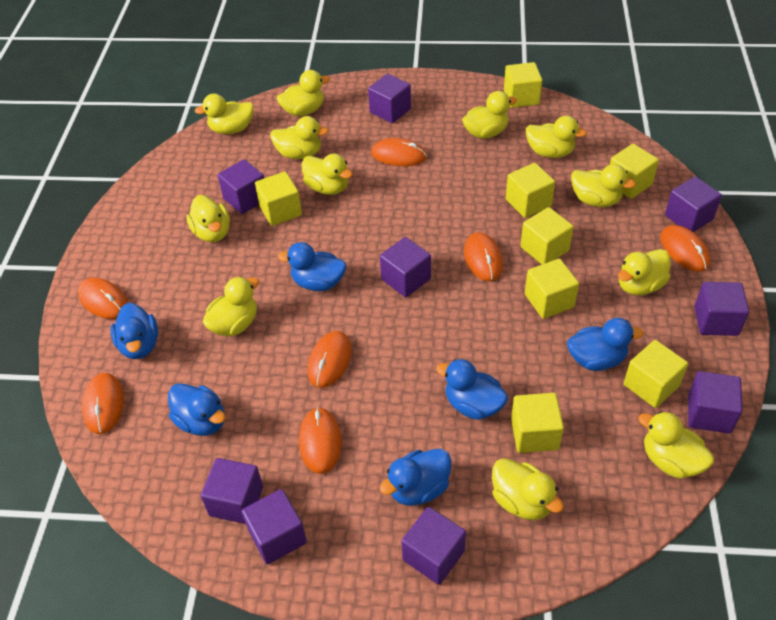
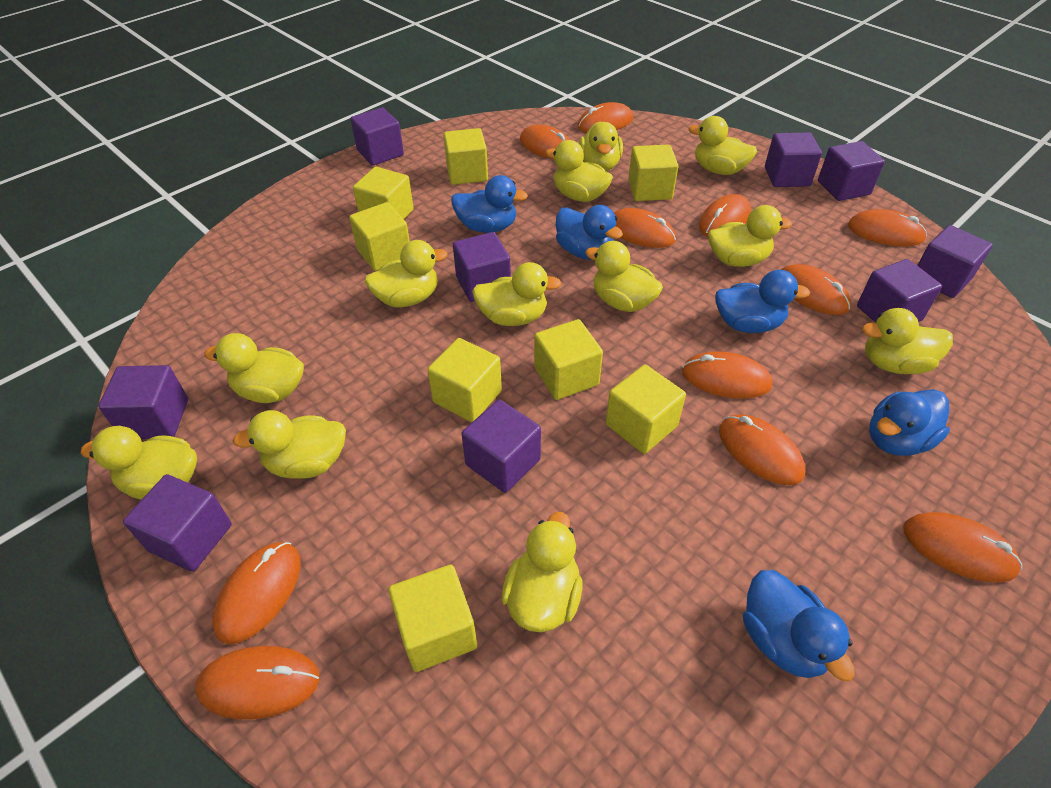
blue duck: [111,303,158,359] [168,383,226,436] [278,242,347,291] [380,449,451,506] [436,359,508,420] [567,318,644,371] = 6 -> [451,175,528,233] [556,205,623,260] [715,270,810,333] [743,570,855,681] [869,389,950,456] = 5
orange mouse: [78,278,128,319] [82,373,124,434] [299,407,341,474] [307,331,352,388] [371,138,427,166] [464,232,503,281] [660,225,710,272] = 7 -> [195,646,320,720] [212,542,301,645] [520,125,570,159] [577,102,633,132] [614,208,676,248] [682,352,772,399] [699,194,751,237] [719,414,805,485] [781,264,851,315] [848,209,927,247] [903,512,1022,583] = 11

